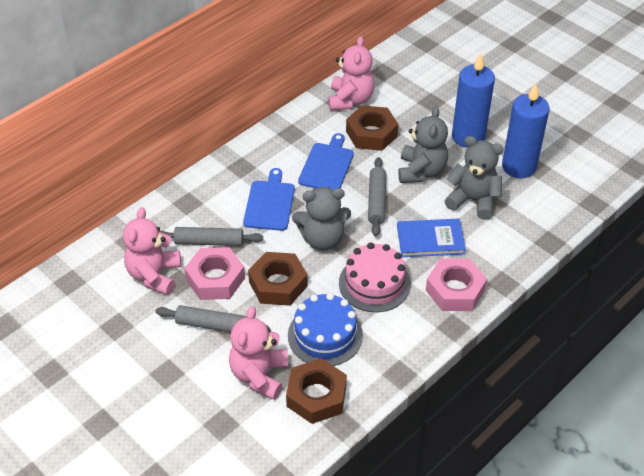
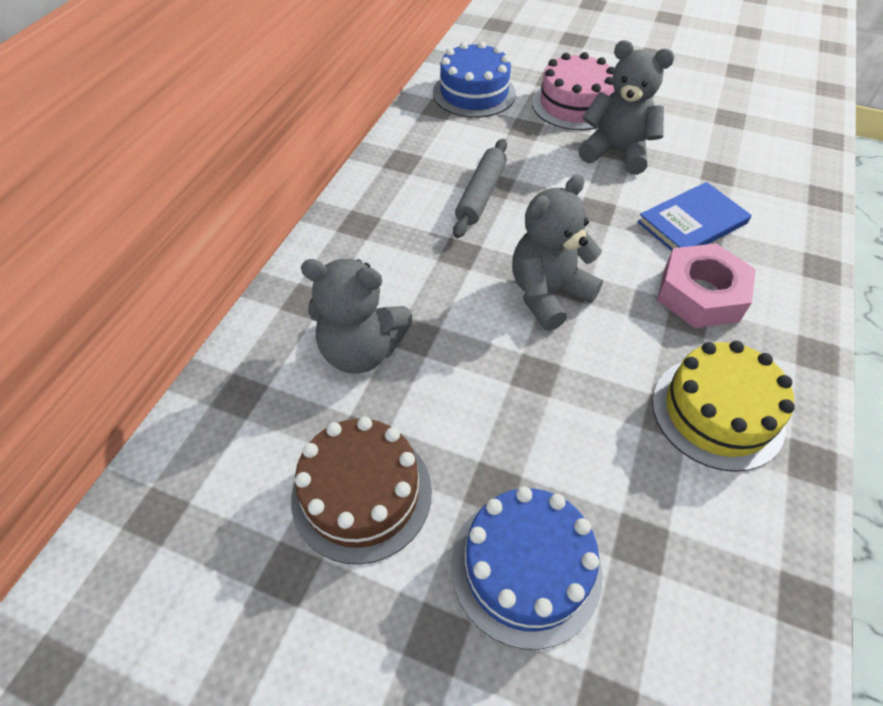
blue cake: [288,293,363,366] = 1 -> [433,41,516,118] [451,487,603,650] = 2
blue candle: [452,53,495,148] [502,83,550,178] = 2 -> none = 0
blue cutting board: [243,168,295,231] [298,133,354,190] = 2 -> none = 0
brown cake: none = 0 -> [291,417,432,564] = 1
brown nut: [248,252,308,306] [286,358,347,424] [346,105,398,151] = 3 -> none = 0
grey rolling pin: [155,305,270,332] [159,227,263,246] [368,157,386,236] = 3 -> [453,139,507,238] = 1
pink nut: [184,247,245,300] [426,259,487,311] = 2 -> [657,243,756,328] = 1
pink teddy bear: [123,207,181,295] [229,306,288,400] [329,36,374,110] = 3 -> none = 0
yellow cake: none = 0 -> [652,341,795,472] = 1

